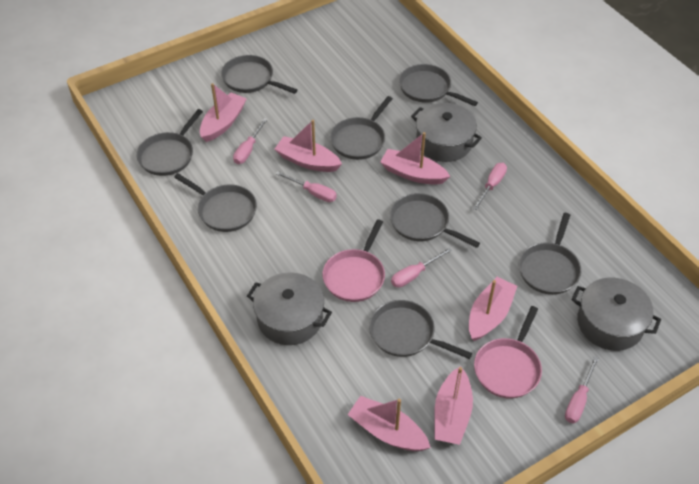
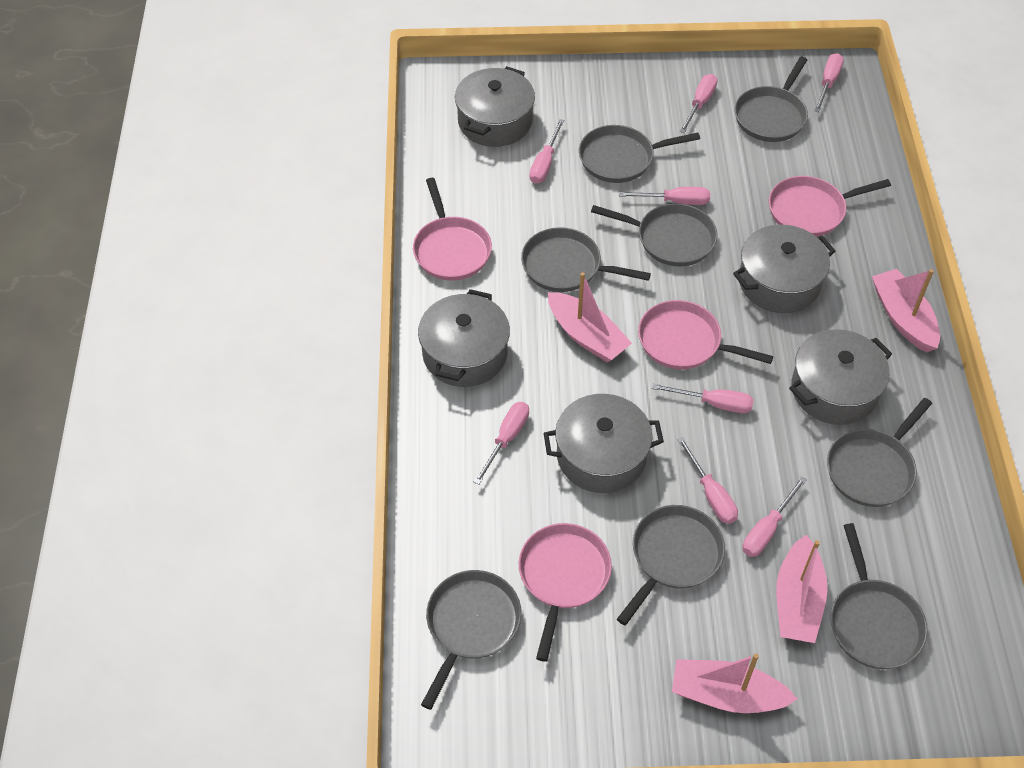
grey pot: [247,272,332,345] [411,103,482,162] [571,278,661,351] = 3 -> [418,289,510,387] [455,66,535,147] [543,394,664,493] [733,225,835,313] [789,329,892,425] = 5
pink boat: [200,83,247,142] [275,120,342,172] [348,396,431,451] [380,132,450,185] [434,366,473,445] [469,277,517,341] = 6 -> [548,272,632,362] [672,653,797,713] [776,535,828,643] [872,269,940,352] = 4
pink pan: [323,219,385,302] [474,306,542,399] = 2 -> [413,178,492,281] [519,523,612,662] [638,300,774,370] [769,176,891,237] = 4
pink screwdriver: [233,118,268,164] [276,171,337,202] [391,248,452,288] [473,163,507,210] [565,356,599,423] = 5 -> [474,402,529,485] [529,119,564,184] [619,187,710,205] [652,384,754,413] [677,437,738,524] [680,74,718,133] [742,476,807,557] [814,53,844,112] = 8

